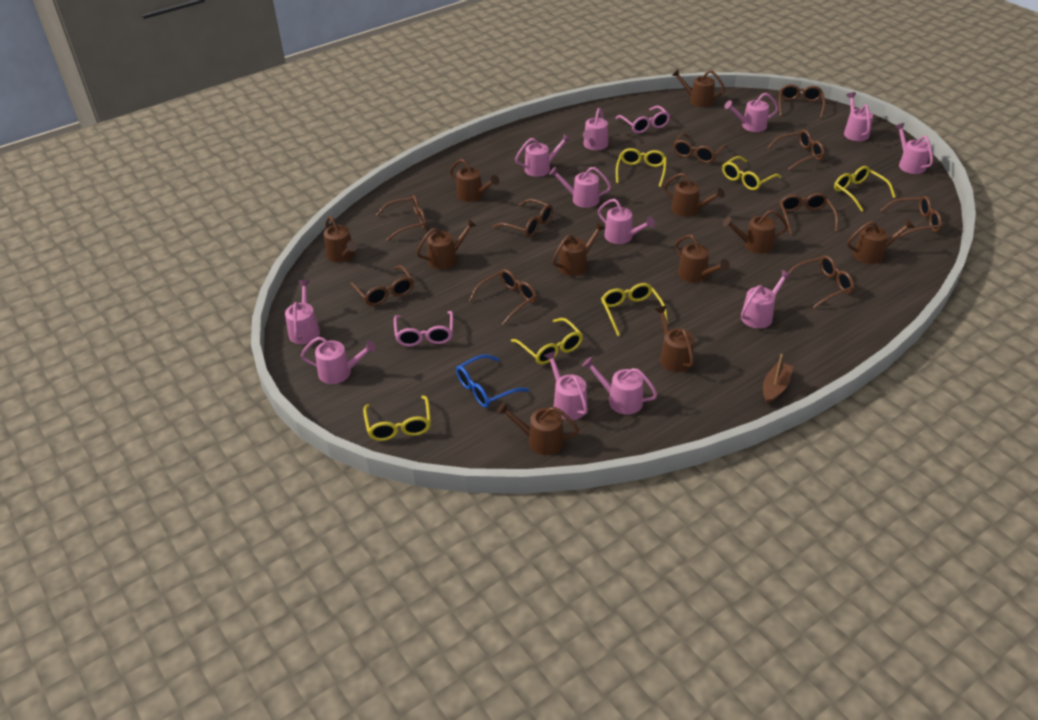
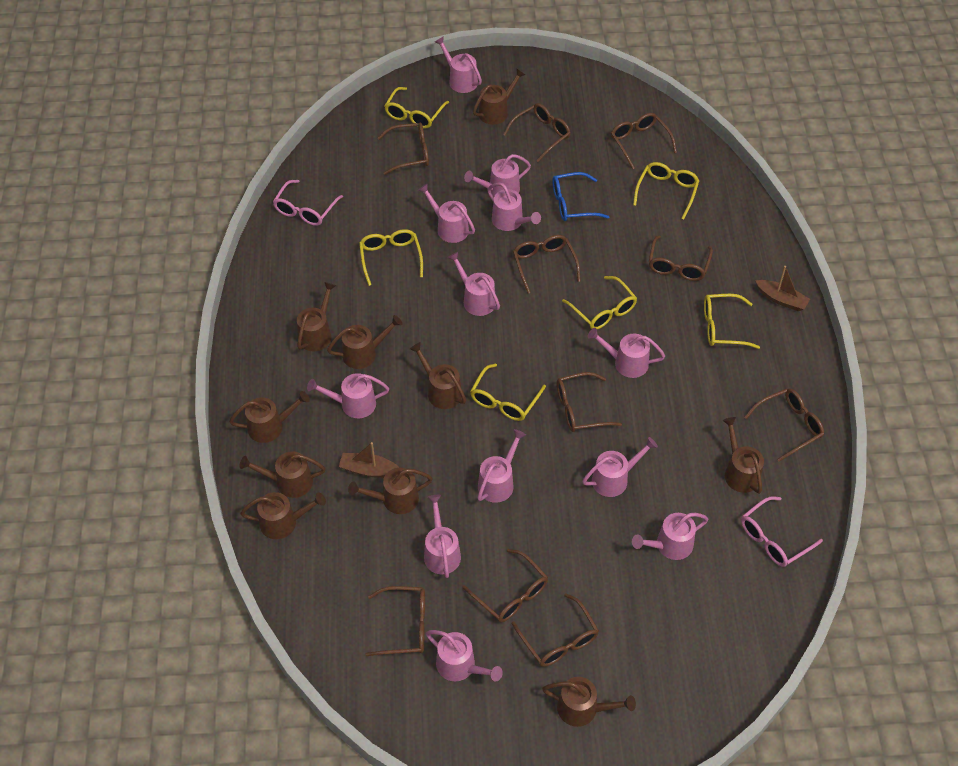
brown boat: [763,354,793,404] = 1 -> [339,442,399,478] [755,266,810,311] = 2
brown watering can: [324,216,358,263] [416,219,477,269] [450,159,499,202] [497,402,579,455] [552,223,606,276] [655,306,694,372] [664,173,725,217] [672,69,725,107] [675,235,730,283] [723,209,788,254] [847,219,915,264] = 11 -> [229,391,310,443] [239,451,326,498] [240,492,326,539] [297,282,336,351] [327,315,402,369] [348,468,433,514] [410,342,466,409] [473,69,525,125] [542,677,636,727] [723,417,764,494] = 10

